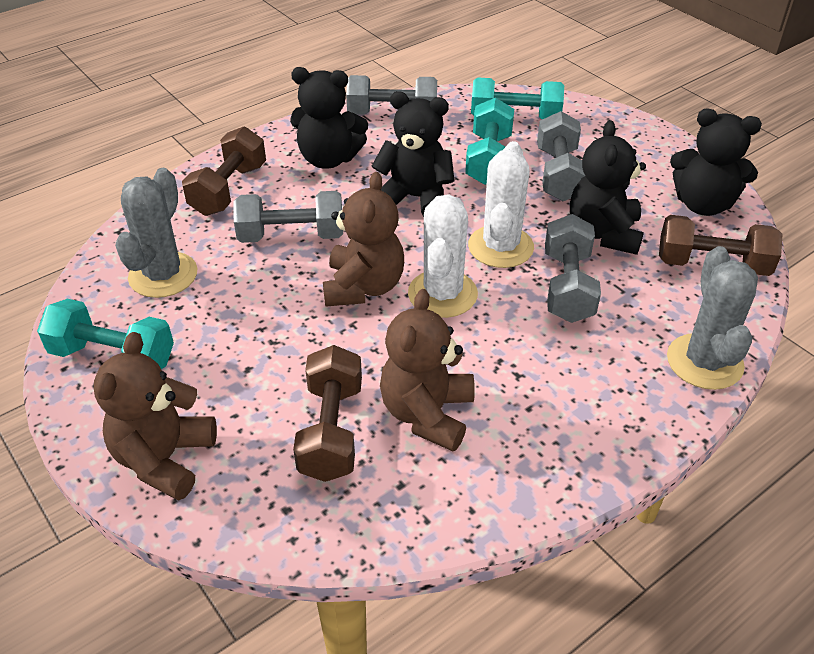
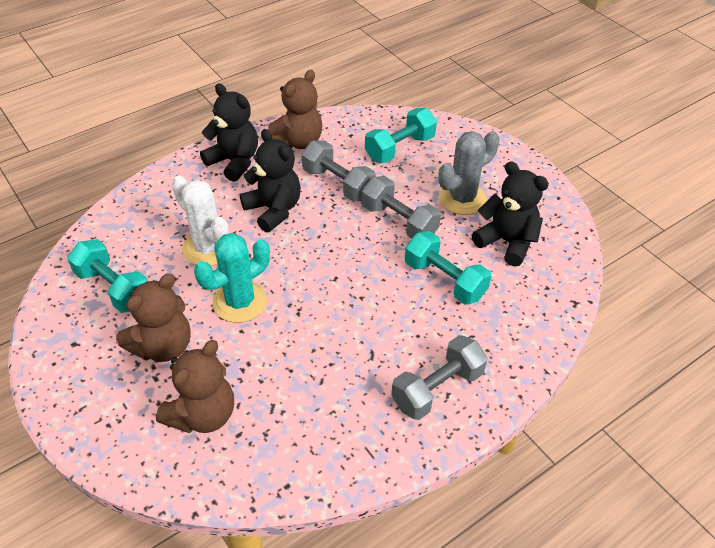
black teddy bear: [290,67,368,169] [371,91,454,217] [570,120,646,255] [670,108,762,216] = 4 -> [200,83,258,182] [240,129,301,232] [472,161,549,267] = 3
brown dumbbell: [182,126,266,216] [293,345,362,482] [659,215,783,276] = 3 -> none = 0
grey cactus: [115,168,197,298] [667,246,758,390] = 2 -> [438,131,500,215] = 1
grey dumbbell: [233,191,343,243] [346,75,437,115] [537,111,585,201] [545,214,601,323] = 4 -> [302,140,376,201] [362,176,441,239] [391,335,487,420] = 3
turquoise cactus: none = 0 -> [194,233,270,323] = 1
white cactus: [408,194,478,318] [468,141,534,268] = 2 -> [172,175,229,266] = 1

